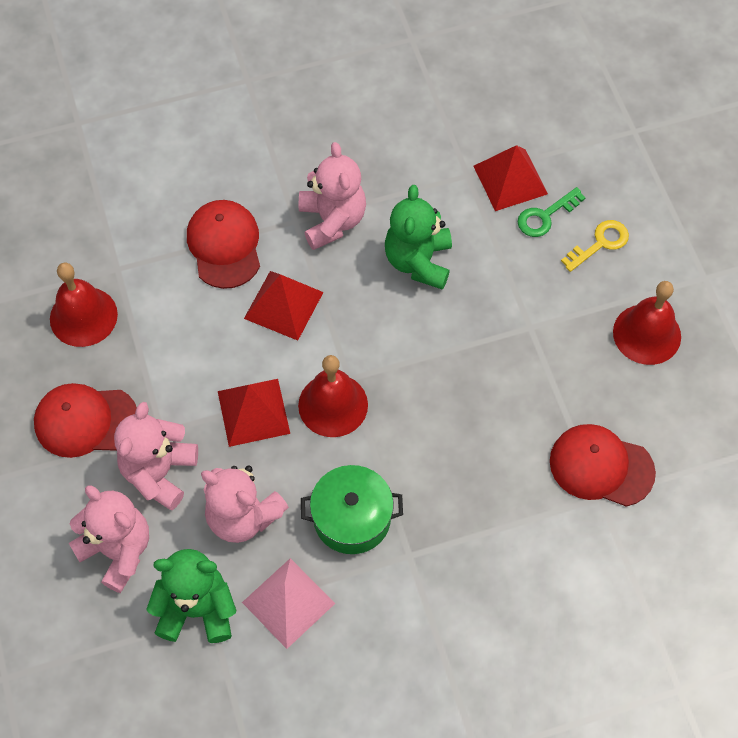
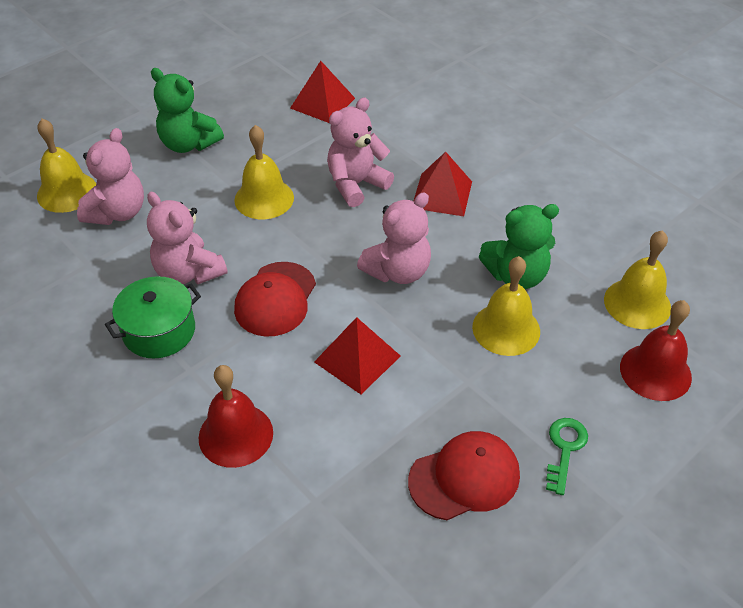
pink pyramid: [242,558,335,649] = 1 -> none = 0
red bell: [50,263,118,347] [298,355,368,437] [613,281,681,365] = 3 -> [199,365,273,468] [620,300,692,401] = 2
red cap: [34,383,137,458] [187,200,260,289] [550,424,656,507] = 3 -> [234,262,316,337] [408,431,520,520] = 2
yellow bell: none = 0 -> [37,118,96,213] [235,125,294,219] [472,256,540,356] [604,230,671,329] = 4
yellow key: [561,220,629,272] = 1 -> none = 0

